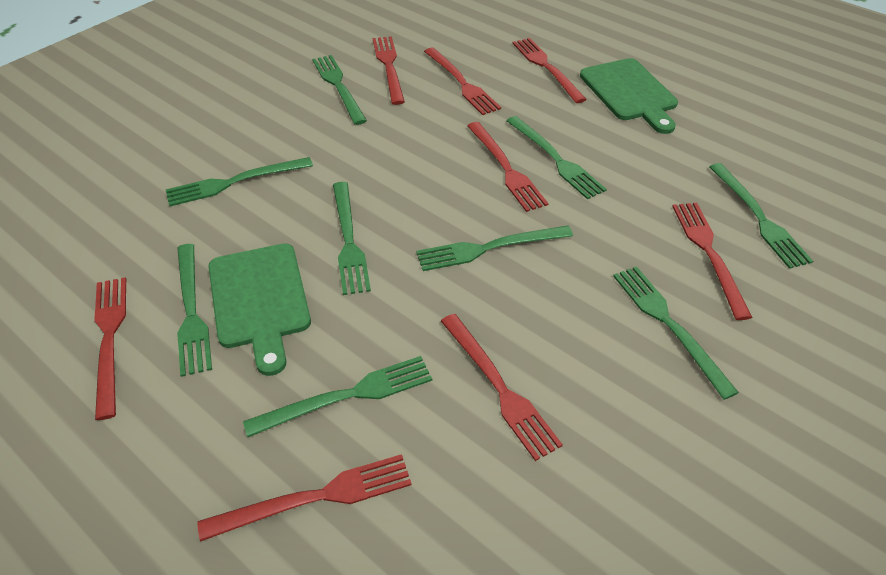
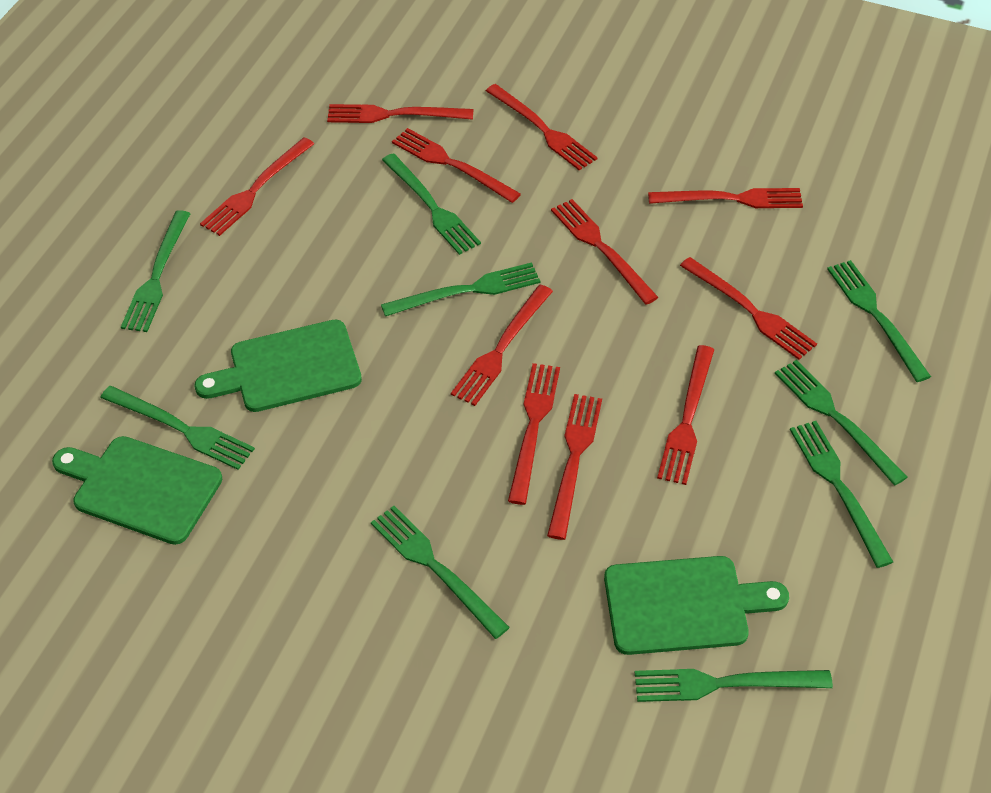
green cutting board: [208,243,311,376] [580,58,678,134] = 2 -> [52,436,223,545] [195,320,362,412] [604,556,789,655] = 3
red fork: [94,277,126,420] [197,454,412,542] [373,36,405,105] [424,47,501,115] [441,314,563,461] [467,122,549,212] [512,38,587,103] [672,203,753,320] = 8 -> [200,137,314,236] [327,104,473,123] [392,128,521,203] [451,285,553,406] [486,84,598,171] [508,363,560,505] [547,394,602,540] [551,199,659,305] [648,188,803,208] [657,345,714,485] [680,257,817,360] = 11

